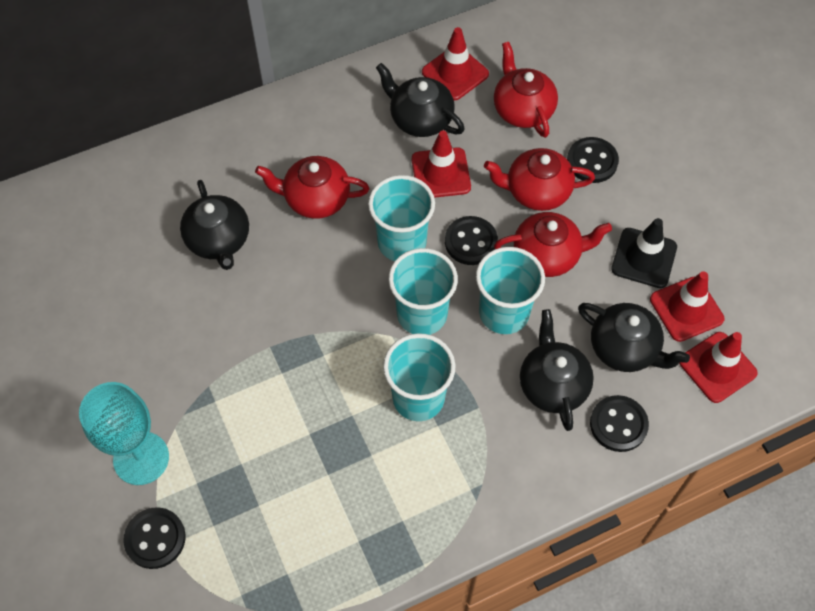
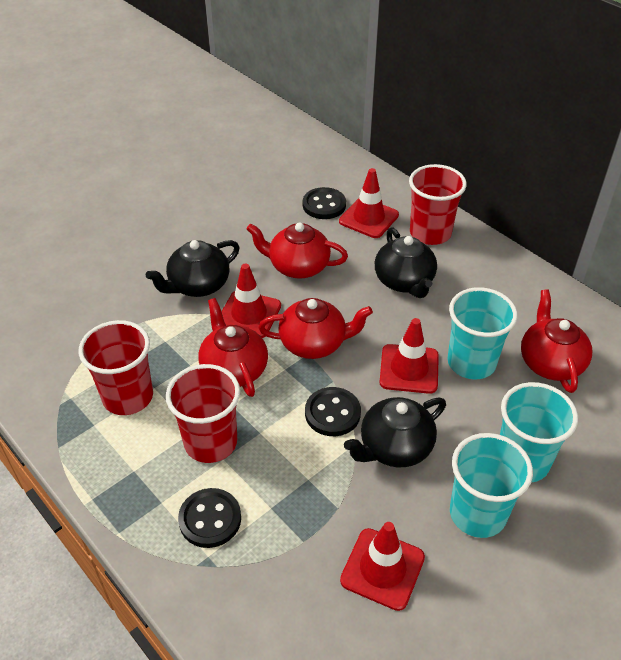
black button: [123,507,186,569] [445,216,498,265] [567,137,619,183] [590,395,649,452] = 4 -> [178,488,241,548] [303,187,346,219] [305,387,361,436] = 3
black teapot: [180,180,249,270] [376,63,465,137] [520,309,594,431] [578,303,690,372] = 4 -> [146,240,240,297] [344,397,446,467] [375,227,437,298] = 3
black traffic cone: [611,218,677,288] = 1 -> none = 0
red cup: none = 0 -> [79,320,153,415] [166,364,240,463] [409,164,467,245] = 3
turquoise cup: [368,175,435,261] [383,333,455,421] [388,248,458,335] [476,247,545,334] = 4 -> [447,287,518,379] [450,433,533,538] [500,382,578,483] = 3
turquoise goblet: [79,382,169,485] = 1 -> none = 0

